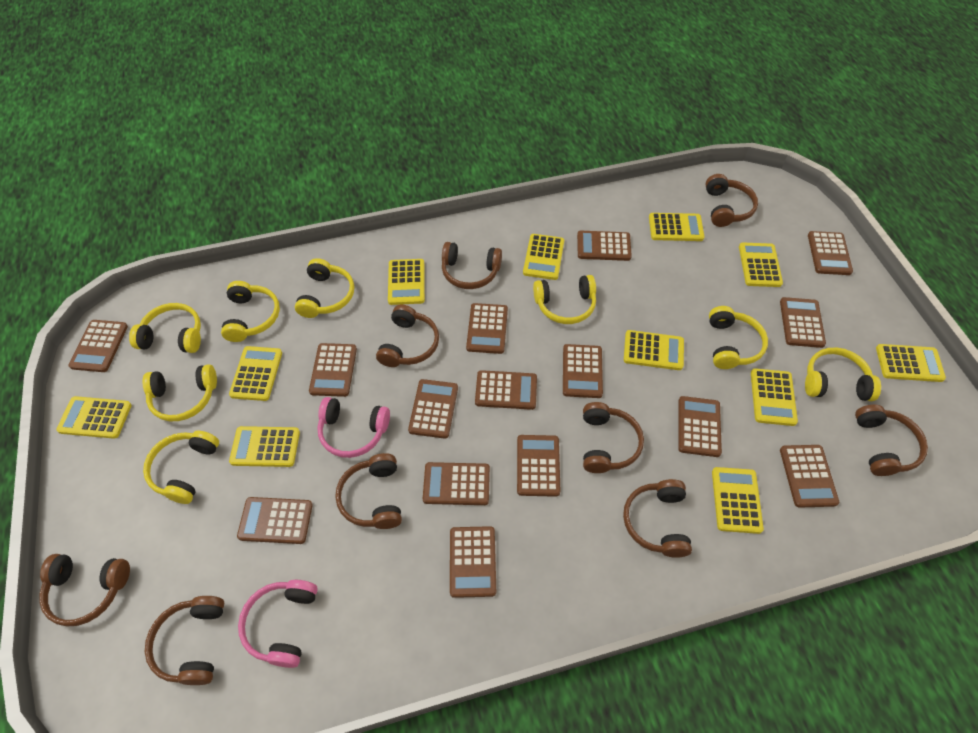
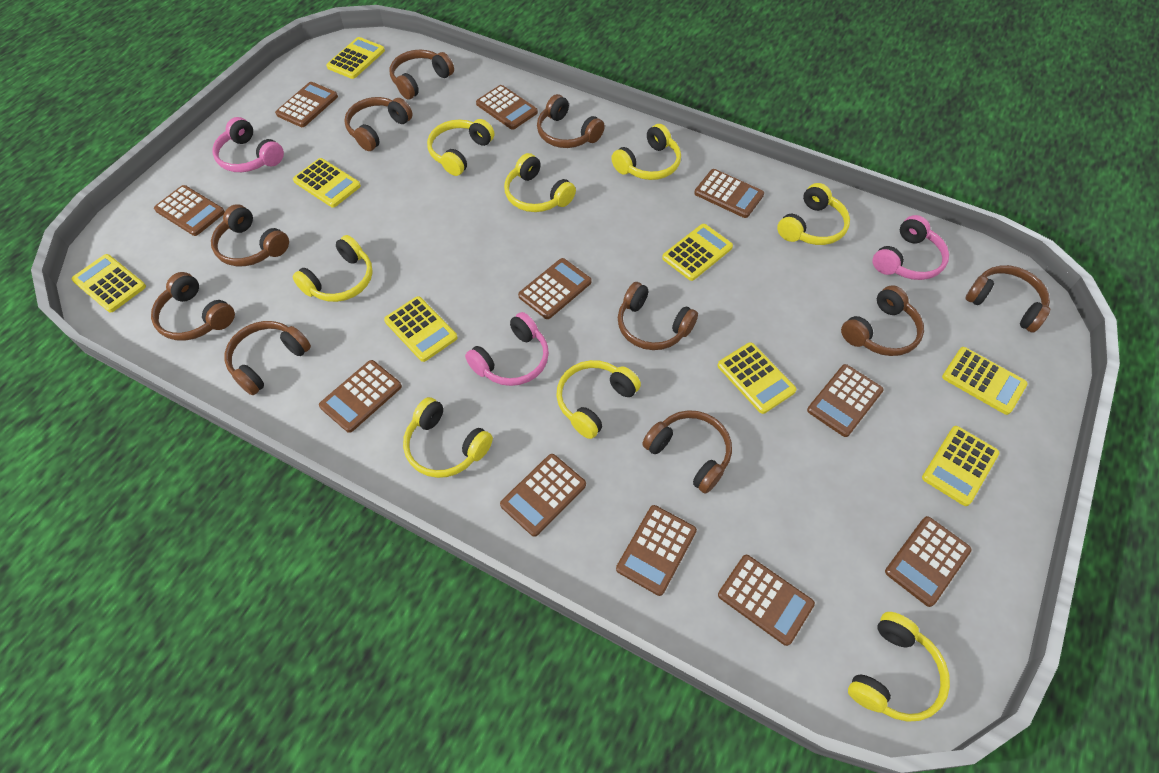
brown calculator: [69,320,128,372] [237,497,313,544] [309,343,357,397] [408,379,458,439] [423,462,490,505] [450,526,496,598] [466,303,508,354] [475,370,537,410] [517,435,561,497] [563,344,603,398] [577,231,632,261] [678,396,722,457] [780,297,826,348] [780,445,839,508] [808,231,853,275] = 15 -> [154,185,225,236] [275,82,338,127] [319,360,402,433] [476,85,538,130] [500,454,586,537] [518,258,592,319] [616,505,697,596] [694,169,764,218] [718,555,815,646] [807,364,884,437] [885,516,972,607] = 11
brown headphones: [39,554,130,626] [145,596,224,685] [335,453,402,529] [376,304,439,367] [442,242,502,289] [583,402,644,473] [623,479,692,558] [705,174,758,227] [855,405,928,476] = 9 -> [151,272,235,340] [211,204,289,266] [224,321,311,395] [344,97,413,151] [390,50,454,100] [537,94,605,148] [618,282,698,350] [642,410,732,494] [841,285,924,356] [965,265,1050,333] = 10
pink headphones: [238,580,318,668] [317,397,390,458] = 2 -> [212,117,284,172] [465,312,549,386] [872,215,949,280] = 3
yellow calculator: [56,396,132,439] [229,346,282,401] [229,426,300,467] [388,259,425,305] [523,234,564,280] [624,330,684,370] [649,213,705,241] [712,467,764,534] [739,243,783,287] [751,368,798,426] [876,344,946,382] = 11 -> [72,254,146,312] [293,158,361,207] [326,37,385,79] [384,296,458,362] [662,224,733,281] [717,342,796,414] [922,426,999,506] [942,347,1028,415] = 8

